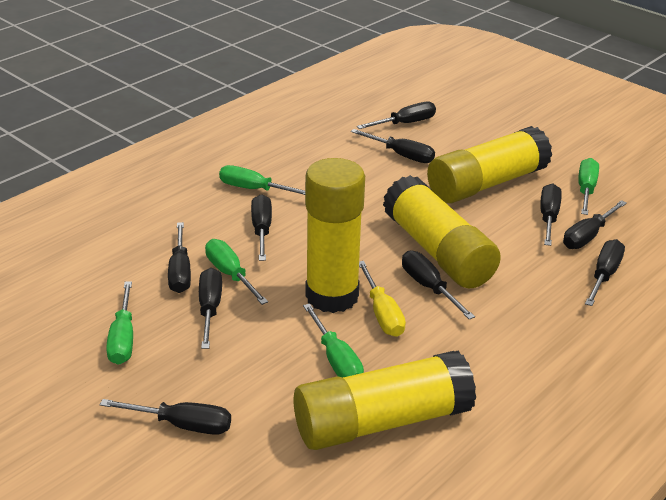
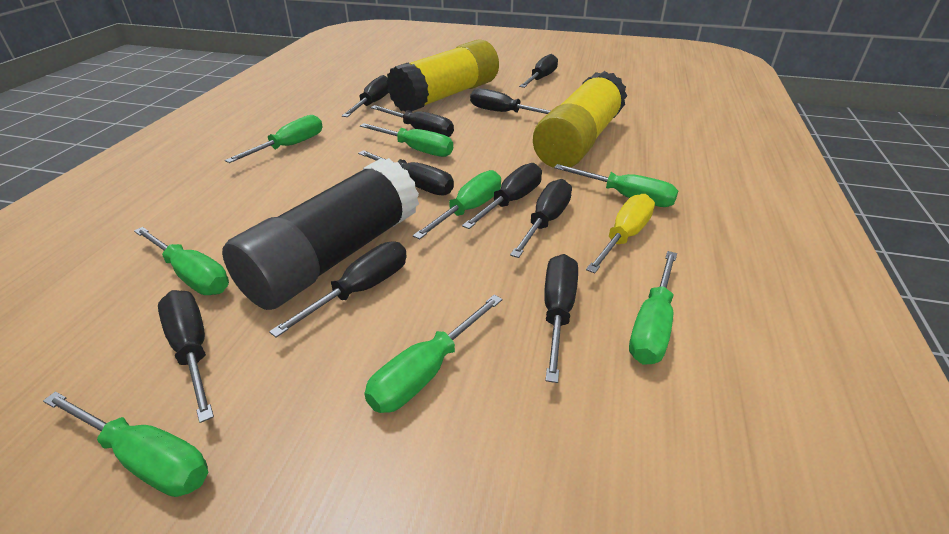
black glue stick: none = 0 -> [222,158,419,310] = 1
green screwdriver: [106,281,133,365] [205,239,268,305] [219,165,305,195] [303,304,364,378] [578,158,599,215] = 5 -> [43,392,208,497] [134,227,229,295] [225,115,323,163] [360,123,453,157] [364,295,503,413] [413,170,501,239] [554,164,678,207] [629,251,677,365] = 8
yellow glue stick: [294,351,476,450] [305,158,365,313] [383,175,501,288] [427,126,552,203] = 4 -> [386,39,499,112] [533,71,627,168] = 2

